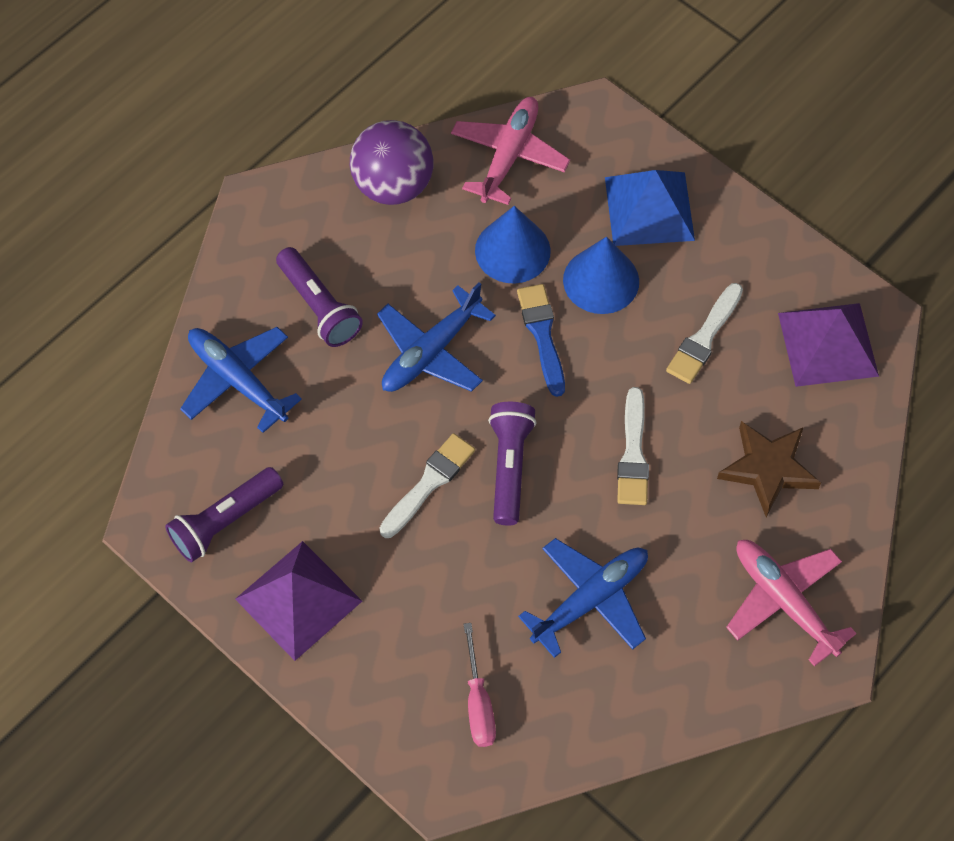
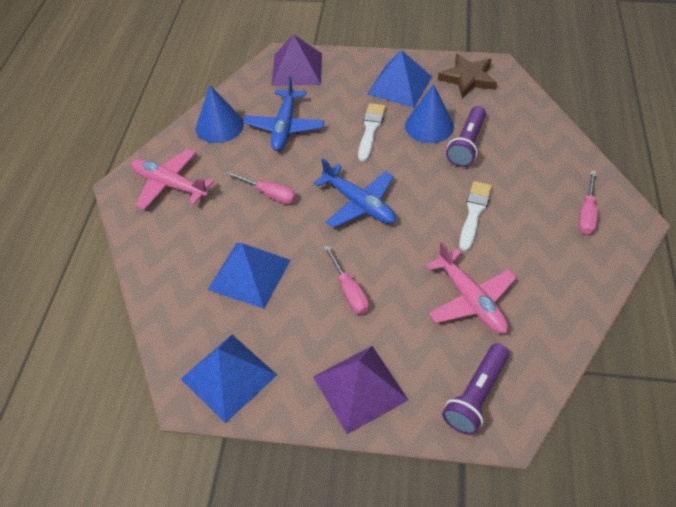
blue brush: [517,284,565,397] = 1 -> none = 0
blue plane: [180,327,302,433] [377,282,496,392] [518,538,648,658] = 3 -> [243,76,324,151] [314,158,396,228] = 2
blue pyramid: [605,170,695,246] = 1 -> [181,335,277,423] [208,243,291,309] [367,50,432,108] = 3
pink screwdriver: [464,623,496,747] = 1 -> [226,171,296,204] [324,246,369,314] [579,171,598,235] = 3
purple ball: [350,120,434,205] = 1 -> none = 0
purple flashlight: [165,467,283,562] [276,247,363,347] [488,402,536,526] = 3 -> [442,343,509,435] [446,106,486,167] = 2
white brush: [380,433,475,538] [617,387,649,505] [666,283,743,384] = 3 -> [358,103,386,162] [459,181,492,251] = 2

